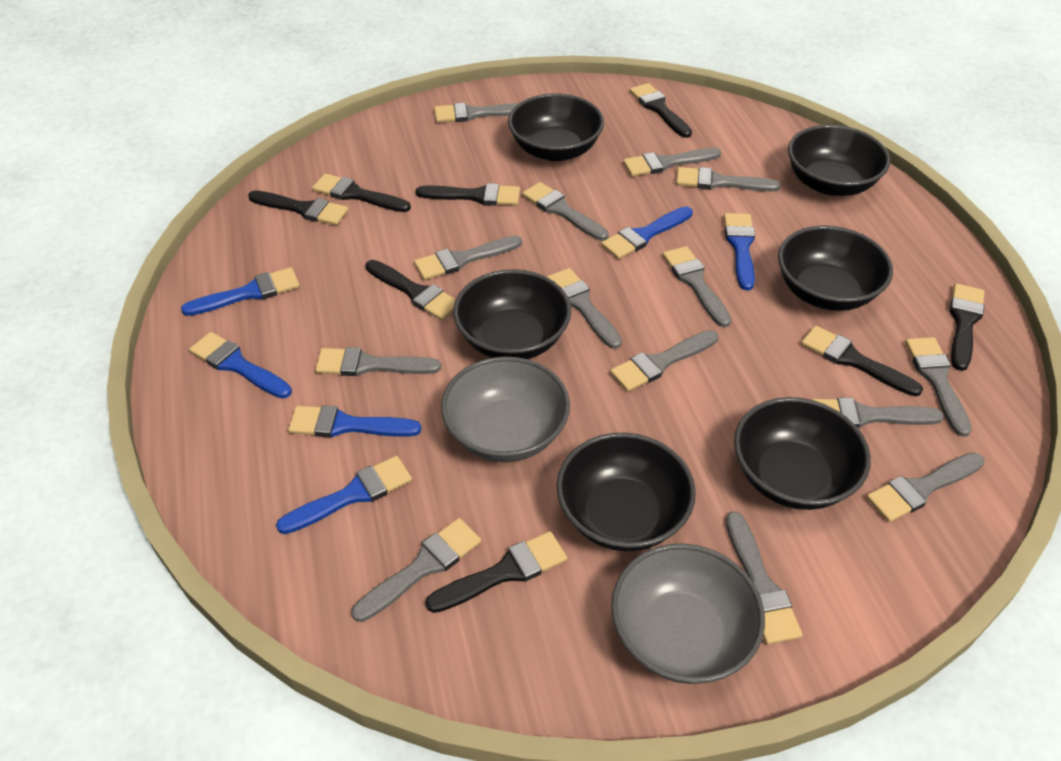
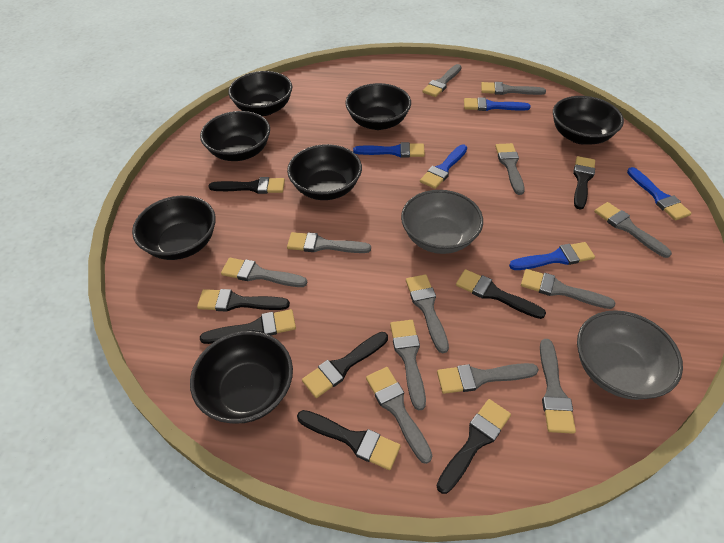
black bowl: [453,269,571,359] [508,94,604,161] [556,433,696,551] [734,397,871,510] [778,225,893,311] [788,125,890,196] = 6 -> [132,196,216,260] [190,331,293,424] [200,111,270,161] [228,71,292,116] [287,144,362,200] [345,83,411,130] [553,96,624,145] = 7
blue brush: [181,267,300,316] [189,332,292,399] [276,456,412,534] [288,405,421,437] [601,206,693,259] [724,213,755,290] = 6 -> [353,142,425,158] [420,144,467,189] [464,97,531,111] [509,242,595,270] [627,167,692,220] = 5
grey brush: [315,347,441,376] [352,518,481,622] [414,236,522,280] [435,103,519,122] [522,182,609,241] [547,268,622,349] [610,330,718,392] [623,148,721,176] [663,246,731,327] [676,167,780,192] [726,511,803,645] [811,398,944,428] [866,452,985,522] [905,337,972,437] = 14 -> [221,258,307,287] [287,232,371,253] [366,367,432,464] [390,320,426,411] [406,274,449,353] [422,64,462,97] [437,363,539,394] [481,82,546,95] [495,143,525,195] [521,269,616,309] [540,339,576,434] [594,202,672,258] = 12

